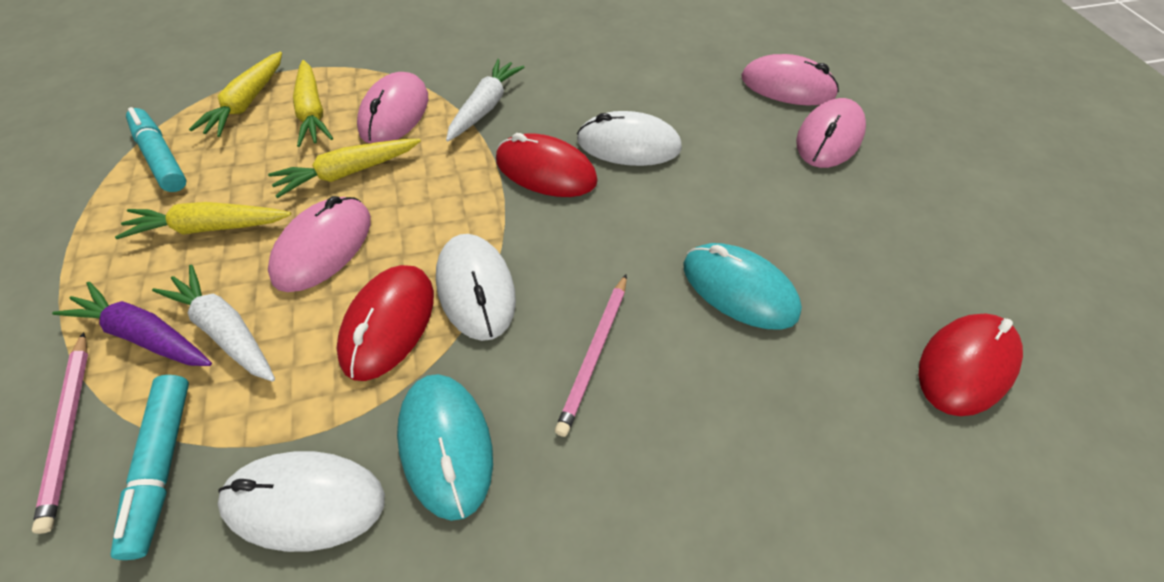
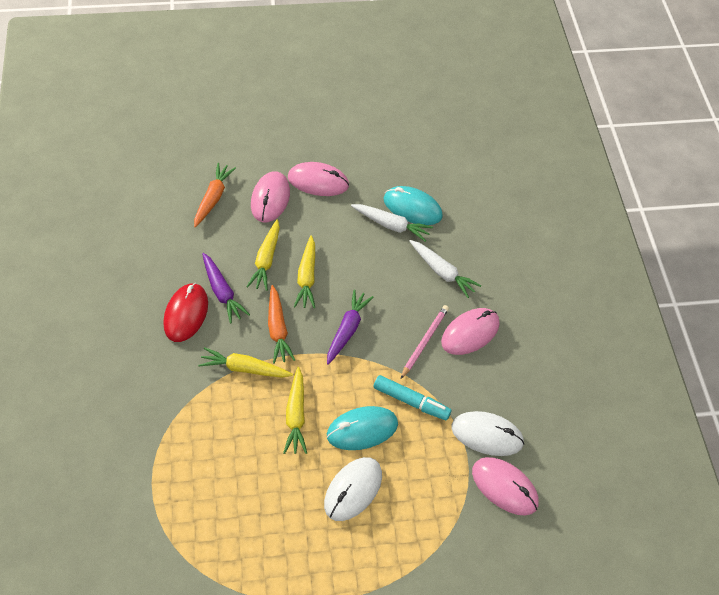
orange carrot: none = 0 -> [194,163,236,227] [268,285,295,364] = 2
pink pencil: [32,332,88,534] [555,274,627,437] = 2 -> [401,305,449,379] = 1
purple carrot: [52,282,212,366] = 1 -> [202,253,250,324] [327,289,374,365] = 2
red mouse: [336,265,434,381] [496,133,598,197] [919,313,1023,416] = 3 -> [163,283,208,342] = 1
turquoise marker: [110,375,189,560] [126,107,187,192] = 2 -> [373,375,451,420] = 1
white mouse: [218,451,385,552] [436,234,516,341] [577,111,682,166] = 3 -> [324,457,382,521] [451,411,525,456] = 2

